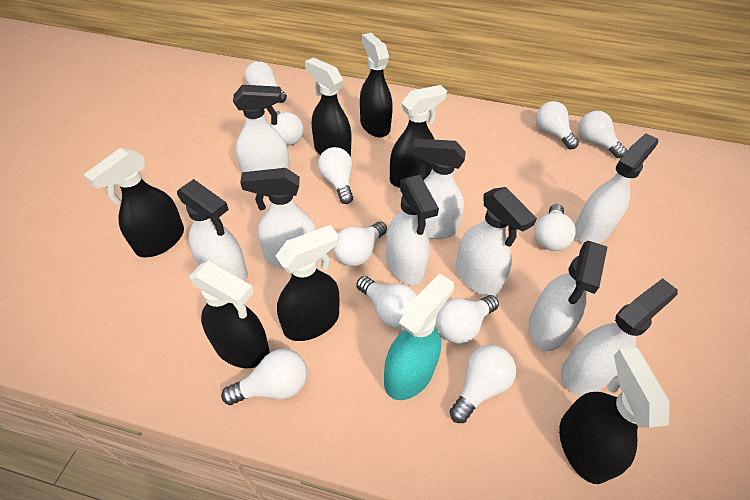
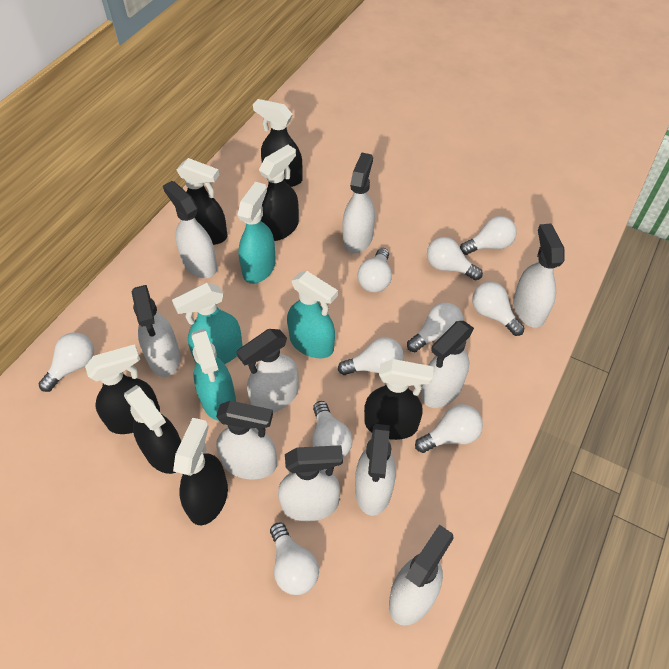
turquoise spray bottle: [384,273,454,400] = 1 -> [172,283,243,364] [191,329,236,421] [237,182,276,284] [287,271,338,358] = 4
white light bulb: [221,349,307,405] [245,61,287,103] [271,111,304,146] [318,147,353,204] [333,222,387,267] [356,276,417,328] [436,295,499,344] [449,345,516,423] [535,204,576,251] [536,101,579,149] [578,111,627,158] = 11 -> [39,332,94,392] [270,523,319,595] [312,401,353,457] [338,337,404,375] [358,248,392,293] [407,303,464,352] [415,404,483,453] [427,237,483,280] [460,216,517,255] [472,282,524,336] = 10
white spray bottle: [177,179,248,281] [233,85,290,172] [240,168,317,268] [386,175,439,285] [412,139,466,239] [456,187,537,296] [529,241,607,351] [561,278,678,395] [575,133,658,243] = 9 -> [132,285,181,377] [163,181,217,278] [216,401,277,480] [236,329,299,413] [278,445,343,522] [342,153,375,254] [355,424,396,516] [389,524,453,626] [421,321,474,408] [513,223,565,328] = 10

